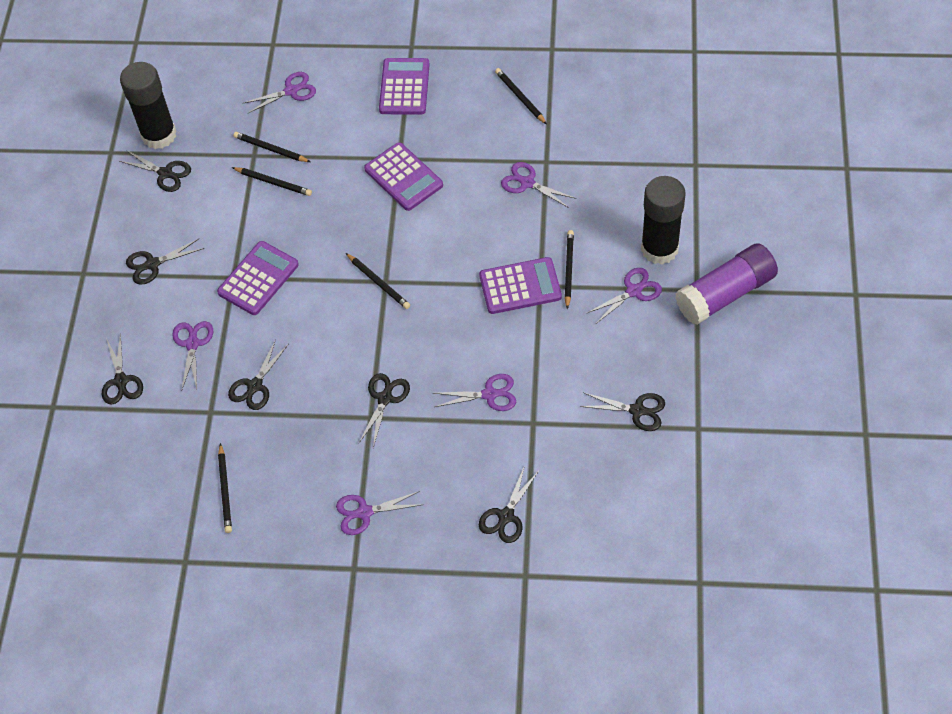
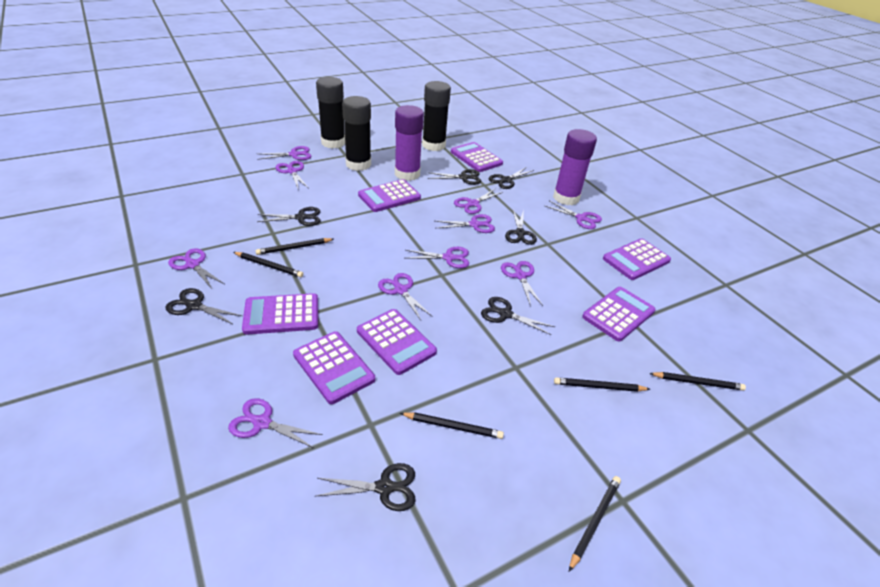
black glue stick: [120,62,176,149] [641,176,686,264] = 2 -> [316,77,345,149] [342,96,371,171] [422,81,451,151] = 3
purple calculator: [217,241,299,315] [364,142,443,211] [379,58,430,115] [479,257,562,314] = 4 -> [242,293,318,335] [293,331,375,404] [357,309,437,375] [358,179,421,212] [451,142,503,172] [582,287,656,342] [603,238,671,280] = 7
purple glue stick: [675,243,778,325] = 1 -> [395,105,424,181] [553,129,597,205] = 2
purple scissors: [172,321,213,389] [242,72,316,113] [336,491,421,535] [434,374,516,411] [501,162,576,208] [587,268,662,324] = 6 -> [168,248,224,289] [228,398,323,448] [257,146,311,160] [276,161,308,188] [378,273,433,320] [405,247,469,268] [435,214,495,233] [454,189,503,214] [501,261,543,307] [544,201,602,229] = 10

